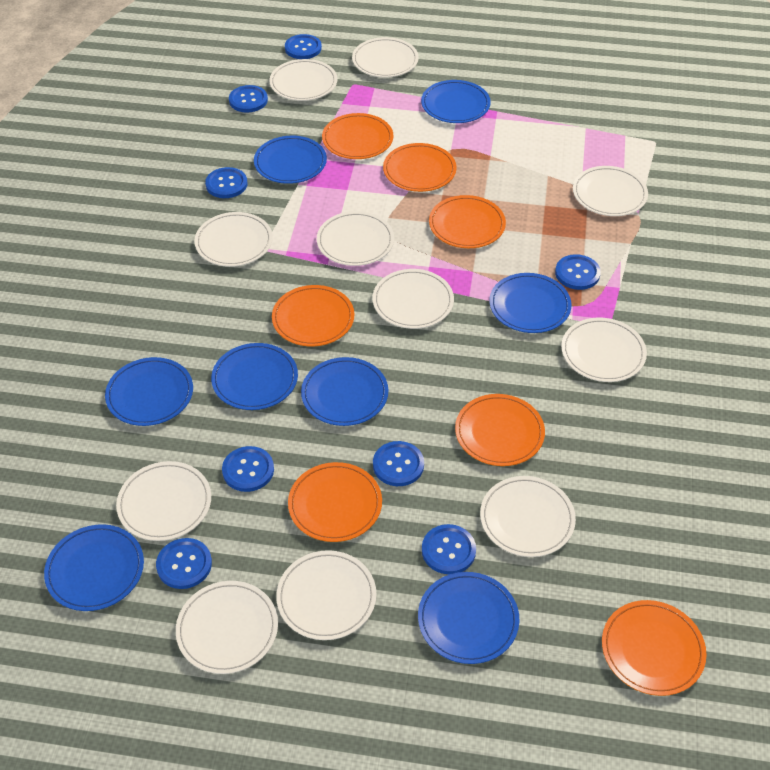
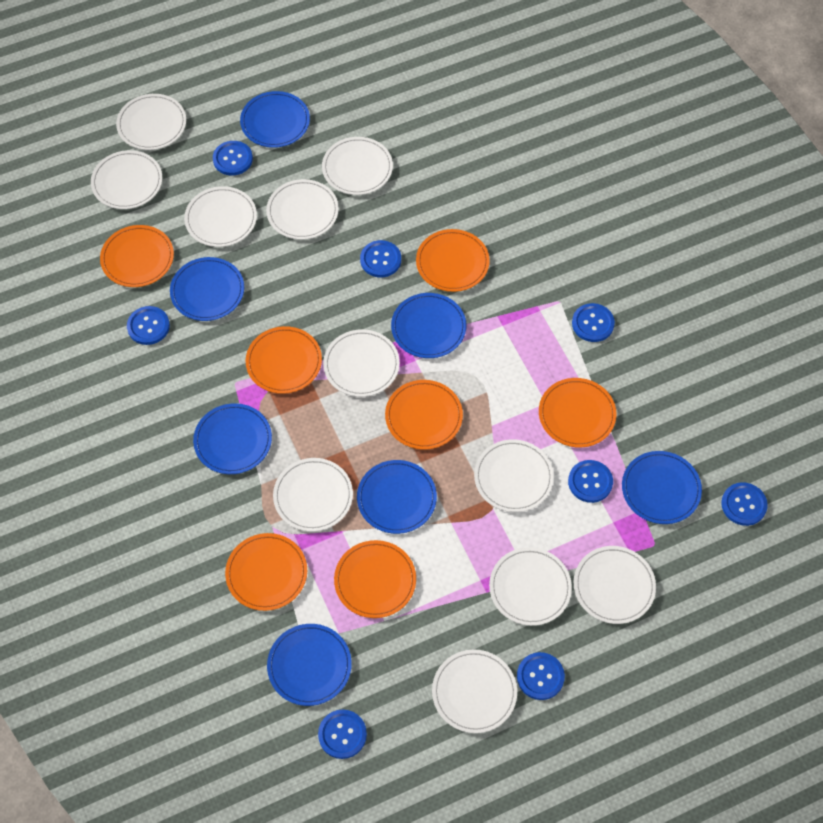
blue plate: [44,524,144,611] [105,357,193,426] [211,343,298,410] [254,136,327,184] [301,357,388,426] [418,572,519,664] [421,80,491,123] [489,273,572,333] = 8 -> [170,257,244,321] [193,403,272,474] [240,91,310,148] [267,624,352,706] [357,460,437,534] [391,293,466,358] [622,451,702,524] = 7

